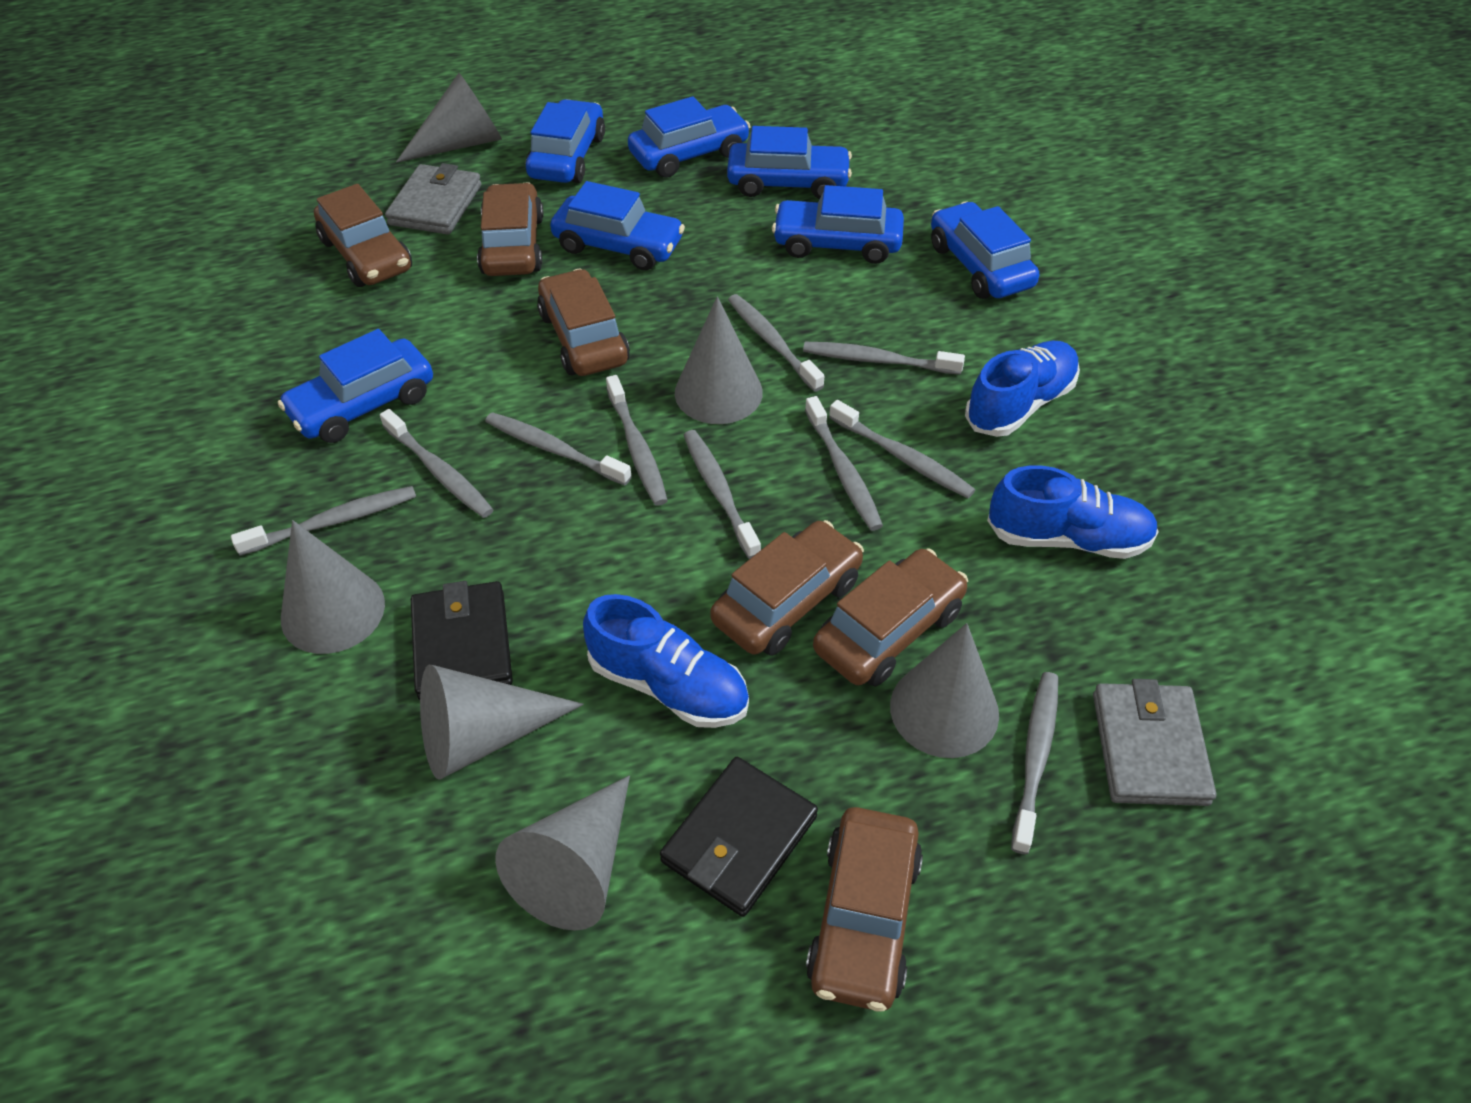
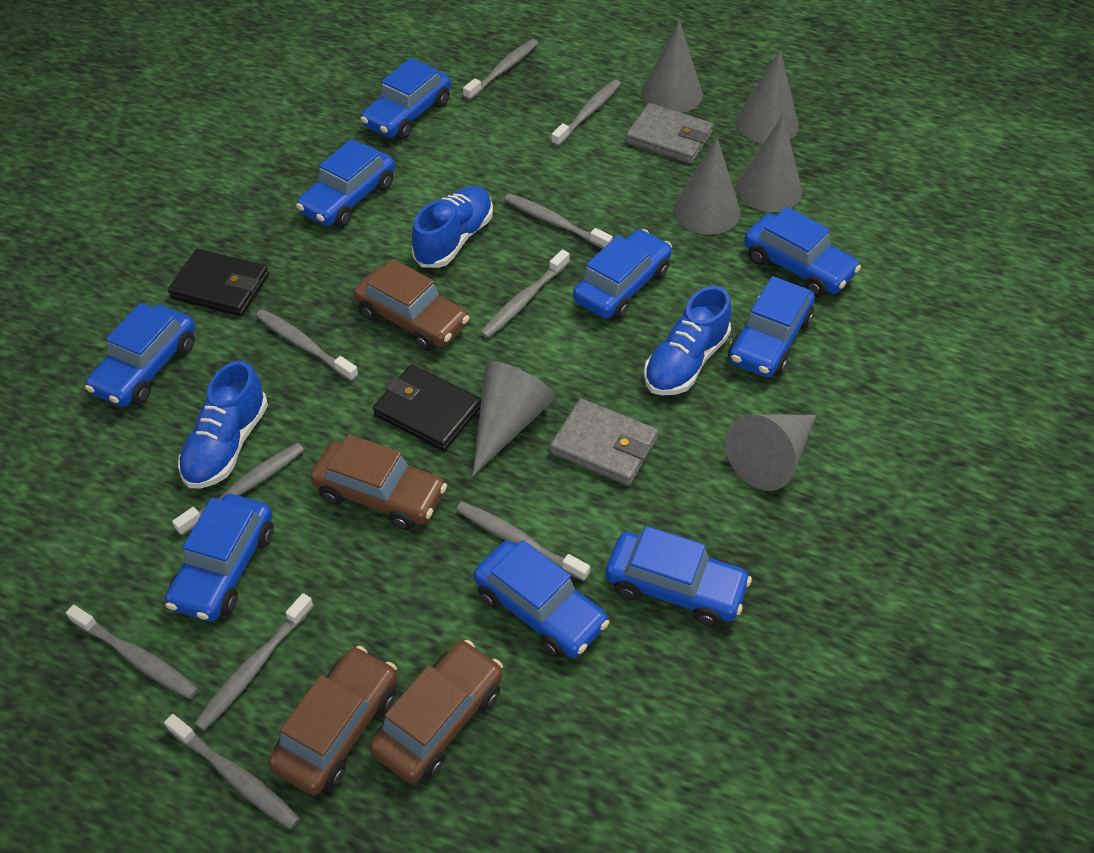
blue car: [278,329,433,443] [525,99,605,183] [550,181,685,270] [628,96,751,178] [727,126,852,199] [772,185,904,264] [931,201,1039,299] = 7 -> [85,303,195,407] [165,494,274,621] [296,139,395,227] [360,58,451,139] [473,540,609,658] [573,229,672,319] [605,526,752,627] [728,276,815,377] [744,207,861,297] = 9
brown car: [314,184,412,287] [477,182,544,276] [537,269,630,376] [710,520,864,656] [806,807,923,1012] [813,548,968,687] = 6 -> [268,646,398,795] [310,434,447,530] [354,259,470,351] [370,640,503,783] = 4

